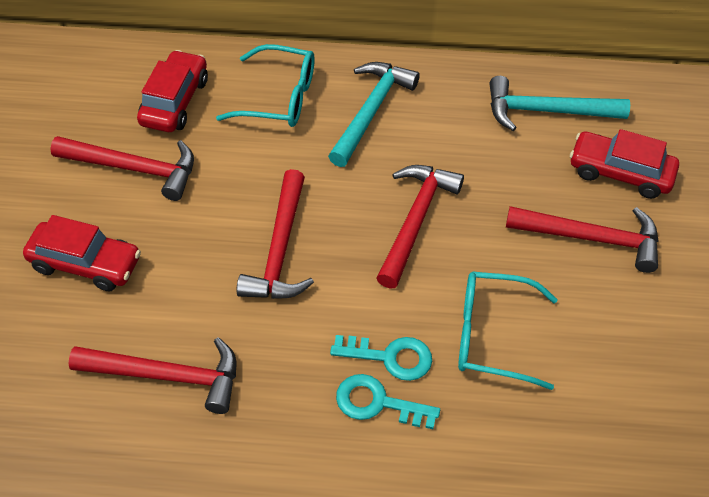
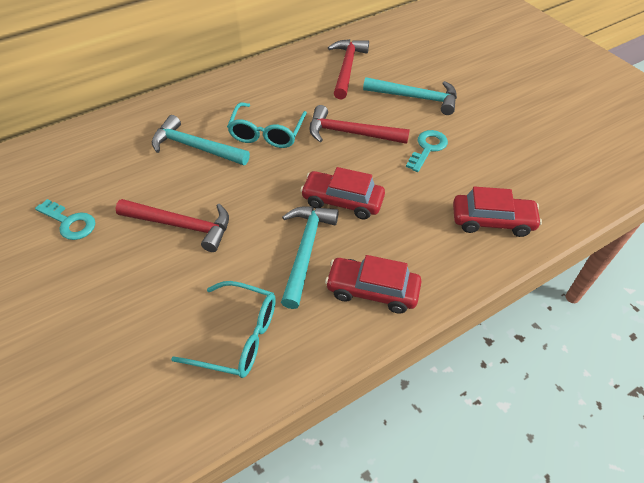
red hammer: [50,136,194,201] [69,338,236,414] [237,169,314,299] [377,165,464,289] [506,206,659,273] = 5 -> [115,199,229,252] [310,105,410,144] [328,39,369,99] = 3
turquoise hammer: [328,62,420,167] [489,76,630,131] = 2 -> [152,115,250,165] [281,206,339,309] [363,77,457,115] = 3

